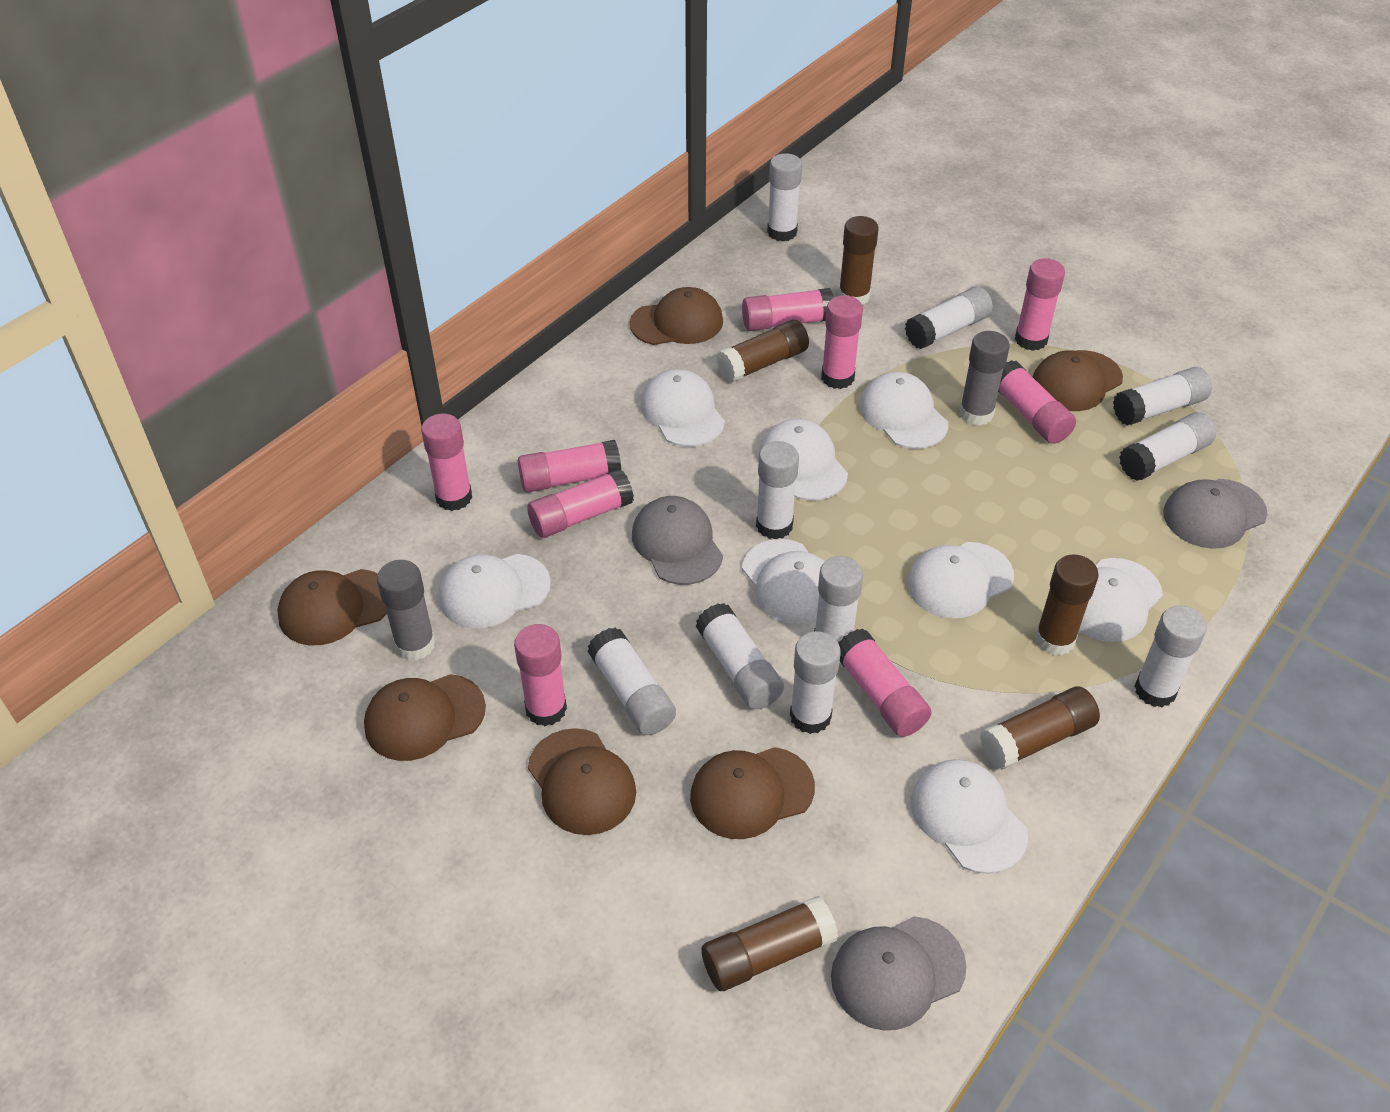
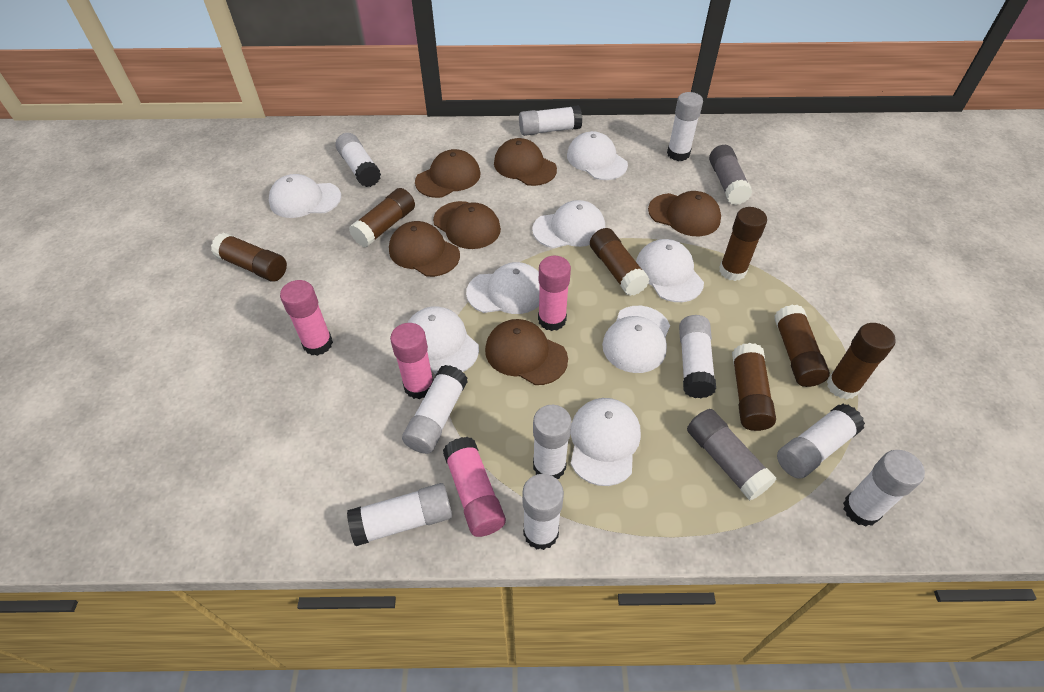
brown glue stick: [701,896,838,991] [716,320,809,383] [838,216,879,305] [980,686,1100,770] [1035,554,1099,655] = 5 -> [211,232,287,281] [349,188,415,247] [590,228,649,296] [719,207,767,281] [732,343,776,431] [774,305,830,387] [827,323,896,399] = 7
grey cap: [632,496,723,585] [831,916,967,1030] [1163,479,1267,549] = 3 -> none = 0
pink glue stick: [421,414,472,511] [514,624,567,726] [518,440,621,492] [527,469,634,538] [742,288,834,331] [821,295,863,389] [838,629,932,737] [998,360,1076,444] [1015,258,1065,351] = 9 -> [280,280,333,356] [390,323,434,399] [443,437,506,537] [538,256,571,331] = 4

